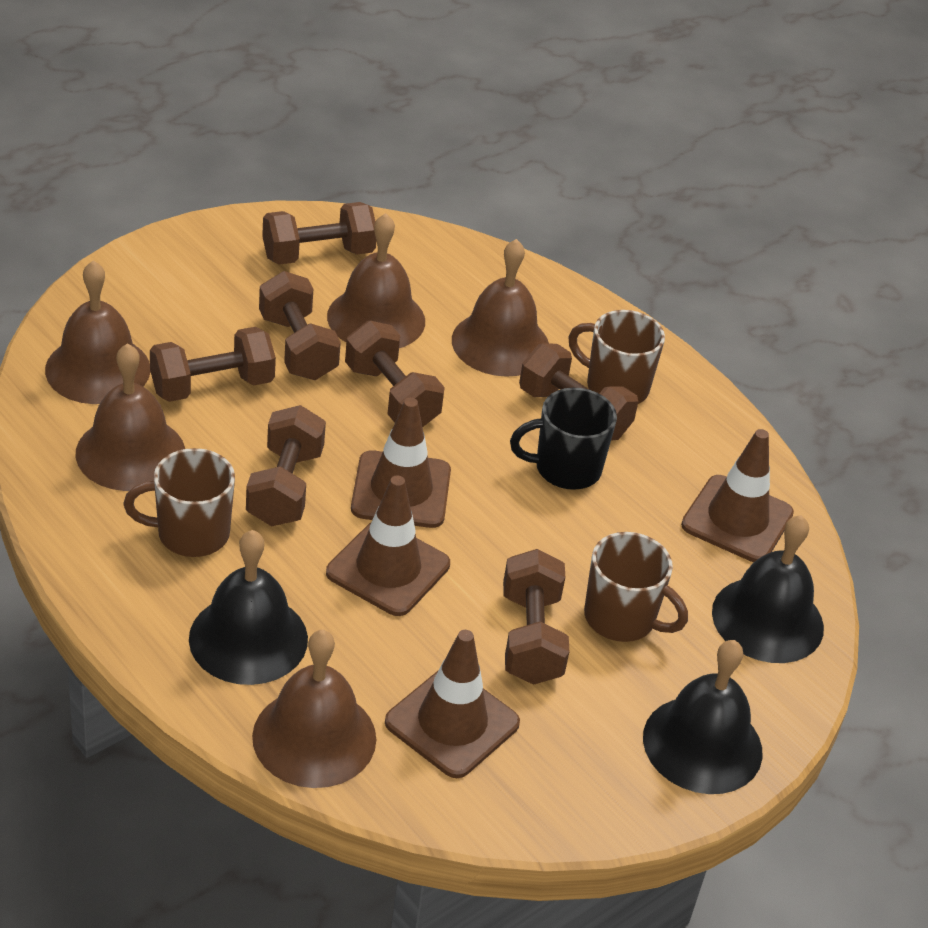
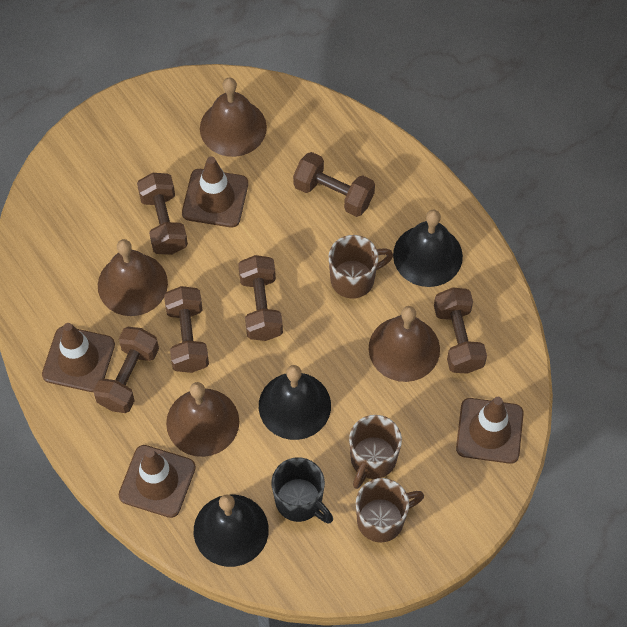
brown bell: [45,260,150,404] [75,343,185,491] [252,630,376,788] [327,213,425,348] [452,239,549,377] = 5 -> [98,239,168,316] [166,382,239,457] [200,78,267,157] [369,306,440,382] = 4
brown dumbbell: [150,327,276,402] [246,405,326,526] [259,271,341,380] [262,202,376,265] [345,321,445,428] [503,549,570,685] [519,343,638,441] = 7 -> [93,327,159,413] [137,173,188,255] [164,286,209,373] [238,255,283,341] [293,152,375,217] [434,287,487,374] = 6

